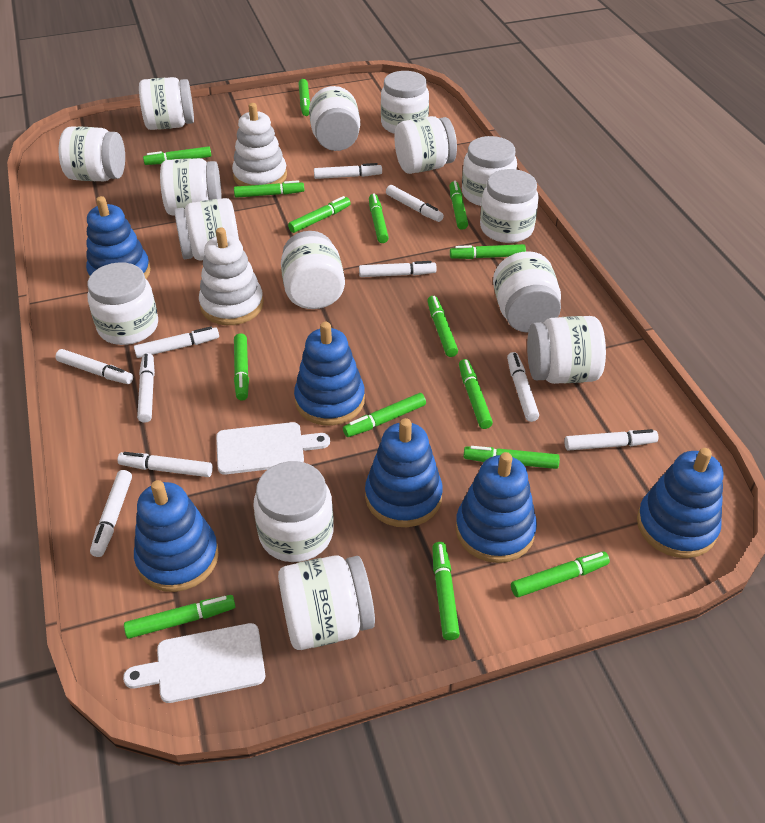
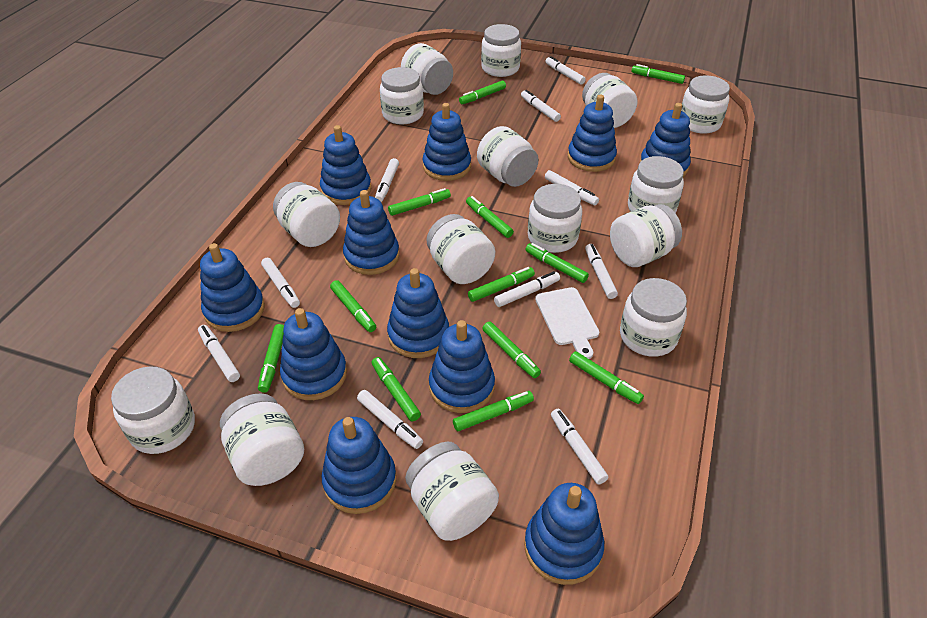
blue stacking toy: [86,196,151,279] [134,480,219,592] [294,322,365,425] [365,418,443,527] [456,452,537,563] [637,448,723,558] = 6 -> [200,243,265,332] [280,308,347,400] [320,125,371,205] [322,417,396,514] [343,190,399,275] [387,268,449,358] [422,103,471,181] [429,320,495,413] [524,483,604,585] [568,95,617,172] [640,103,691,177] = 11
green marker: [124,595,236,639] [143,146,211,165] [234,180,304,198] [234,333,249,401] [288,196,351,233] [298,79,310,116] [343,393,426,437] [369,193,389,243] [427,296,458,357] [432,542,460,640] [450,181,468,230] [450,244,526,259] [459,359,493,429] [463,446,560,469] [511,551,610,597] = 15 -> [258,324,284,393] [330,280,376,332] [371,357,421,421] [388,188,451,216] [453,391,534,431] [459,80,506,104] [466,196,514,238] [468,267,535,302] [482,321,541,378] [525,243,589,283] [569,351,644,404] [632,64,685,84] = 12
white cutting board: [123,623,265,703] [216,422,330,475] = 2 -> [535,287,599,359] = 1
white stacking toy: [199,228,263,325] [232,103,287,186] = 2 -> none = 0

